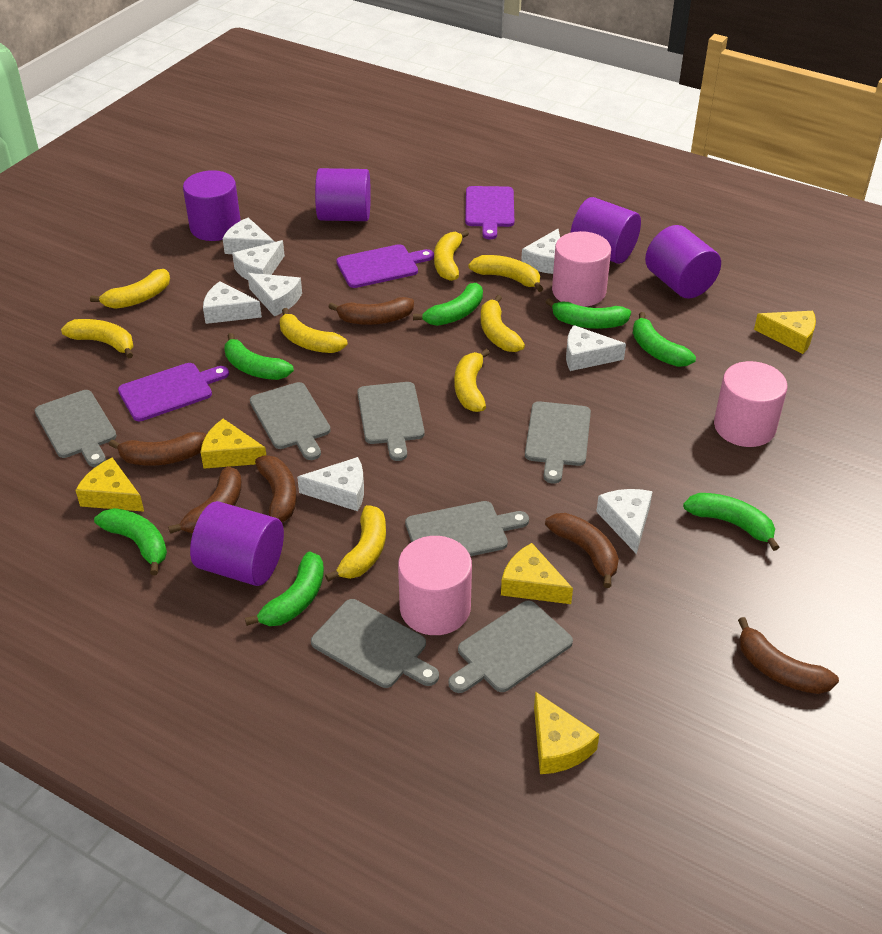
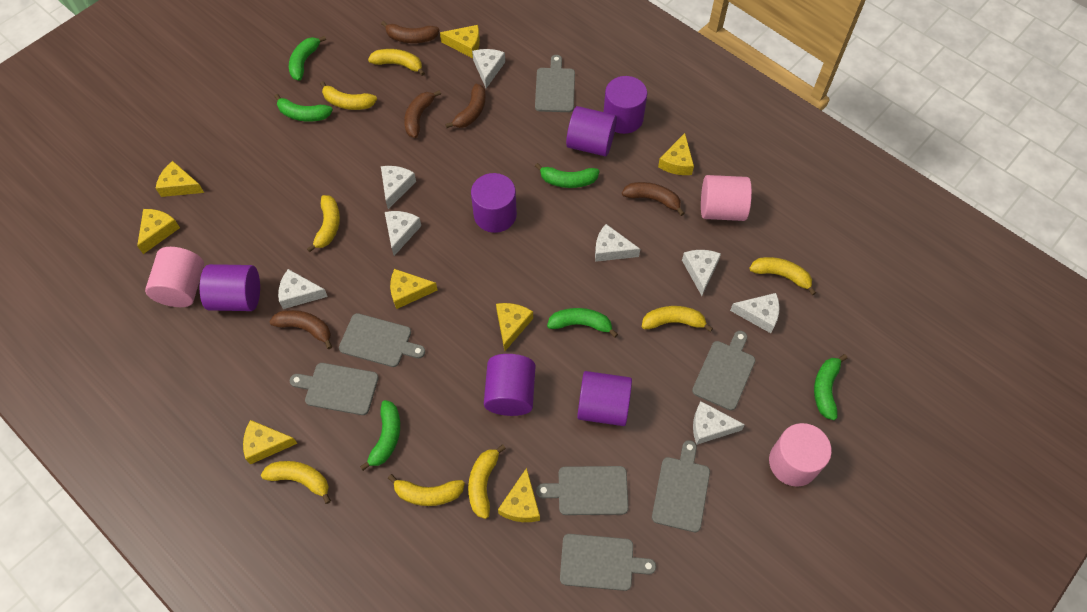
brown banana: [109,432,206,466] [168,466,242,534] [255,455,296,522] [329,297,414,325] [545,513,619,588] [738,617,839,694] = 6 -> [269,310,332,349] [381,21,439,43] [404,90,441,138] [445,84,486,128] [622,182,685,216] = 5
green banana: [94,508,167,575] [224,333,294,380] [245,551,324,626] [413,283,483,326] [546,298,631,329] [633,312,696,367] [683,493,779,551] = 7 -> [274,94,333,122] [289,36,326,81] [360,400,400,471] [535,163,599,188] [547,308,618,338] [814,354,847,420] = 6
purple cutting board: [118,363,229,421] [336,244,434,288] [465,186,514,239] = 3 -> none = 0
purple cylinder: [183,170,241,241] [190,501,284,586] [315,168,371,221] [571,197,641,264] [645,225,721,299] = 5 -> [200,264,260,311] [471,173,517,233] [484,354,535,416] [566,106,617,156] [577,371,632,426] [604,76,647,134] = 6
yellow cheese: [75,458,144,512] [201,419,266,469] [501,543,573,604] [534,692,599,774] [754,311,816,354] = 5 -> [137,209,180,254] [156,161,204,197] [243,420,298,465] [390,269,437,309] [440,25,480,58] [496,303,533,351] [498,468,540,522] [658,133,694,175] = 8

